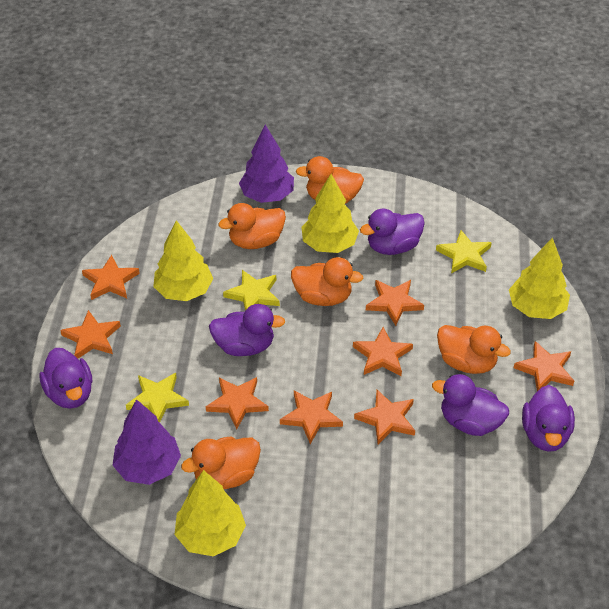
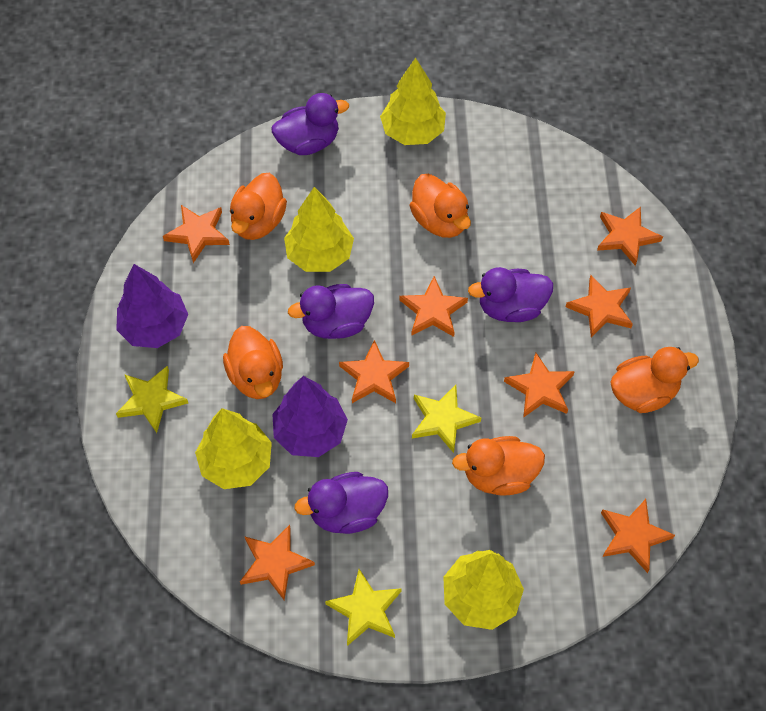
purple duck: [39,348,92,409] [209,304,285,356] [360,209,425,255] [432,374,509,436] [522,385,575,452] = 5 -> [272,93,349,155] [288,284,374,339] [294,472,388,534] [468,267,553,322] = 4

